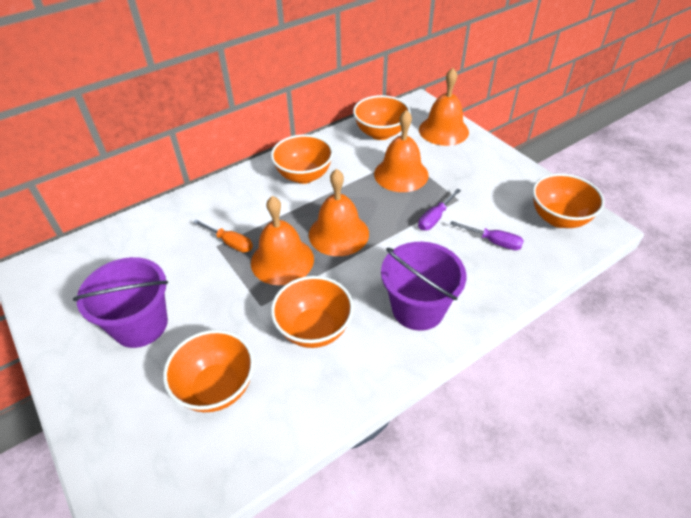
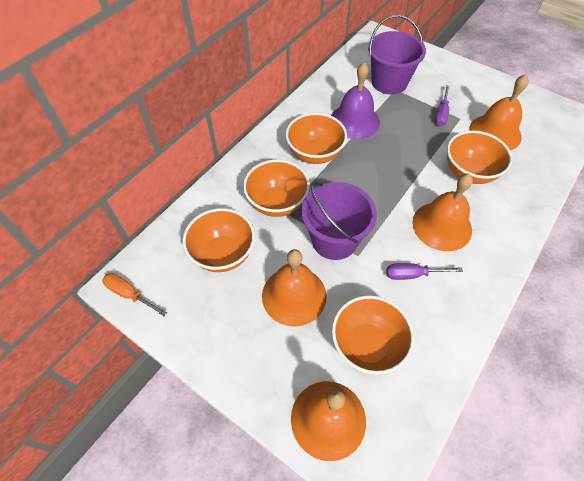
purple bell: none = 0 -> [331,63,380,139] = 1

